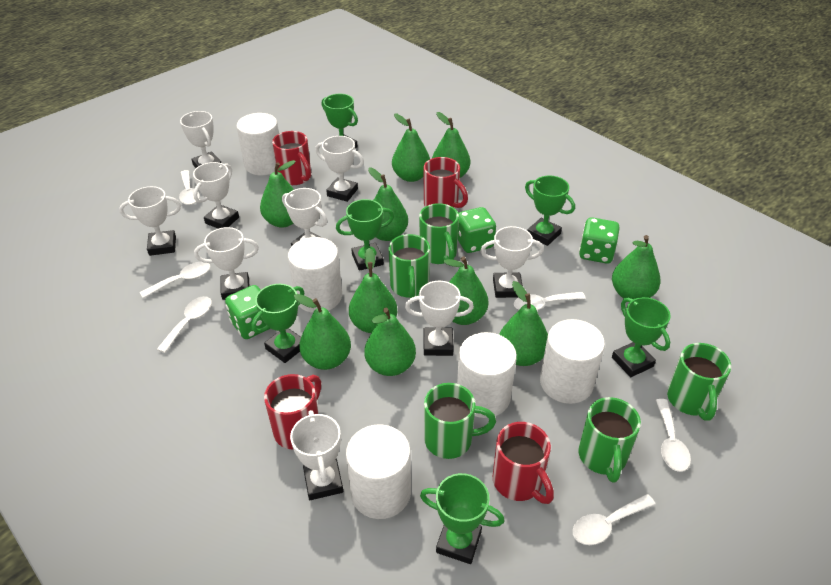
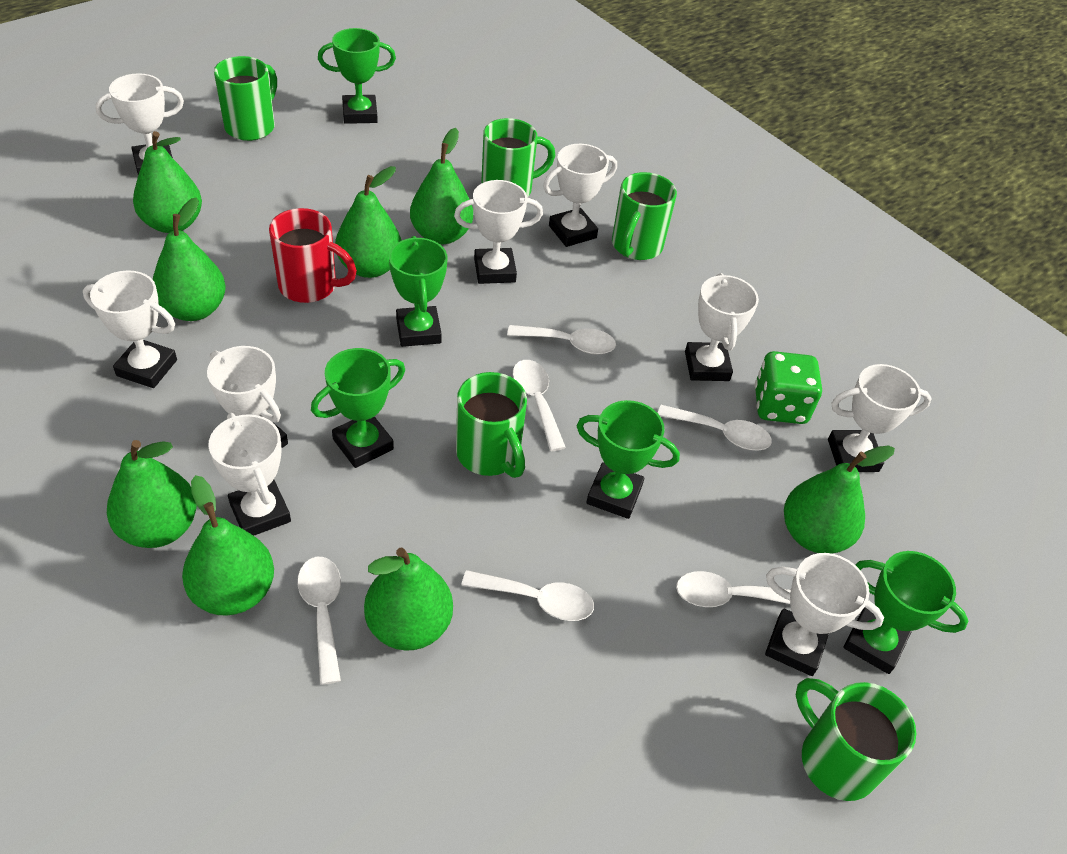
green dice: [225,285,271,339] [458,207,496,253] [579,217,620,264] = 3 -> [755,351,822,424] = 1
green pear: [260,160,296,228] [294,294,351,370] [349,248,397,333] [364,308,416,376] [368,168,408,241] [392,114,430,182] [432,112,470,178] [444,257,488,325] [499,281,548,366] [612,235,661,299] = 10 -> [107,440,196,548] [133,131,202,233] [153,197,226,321] [182,475,274,615] [335,166,402,278] [364,547,453,651] [410,128,473,245] [784,445,895,554] = 8
green trophy: [252,284,304,363] [322,94,358,148] [336,199,394,271] [420,473,504,564] [525,175,575,246] [612,297,671,377] = 6 -> [311,348,405,468] [318,28,396,124] [389,236,448,347] [576,400,680,519] [843,551,968,674] = 5
red mug: [264,374,321,450] [272,131,311,185] [424,157,468,209] [493,422,554,504] = 4 -> [269,208,357,303] = 1
white cylinder: [237,113,279,176] [288,237,342,313] [346,425,411,519] [457,332,517,418] [540,319,605,404] = 5 -> none = 0

